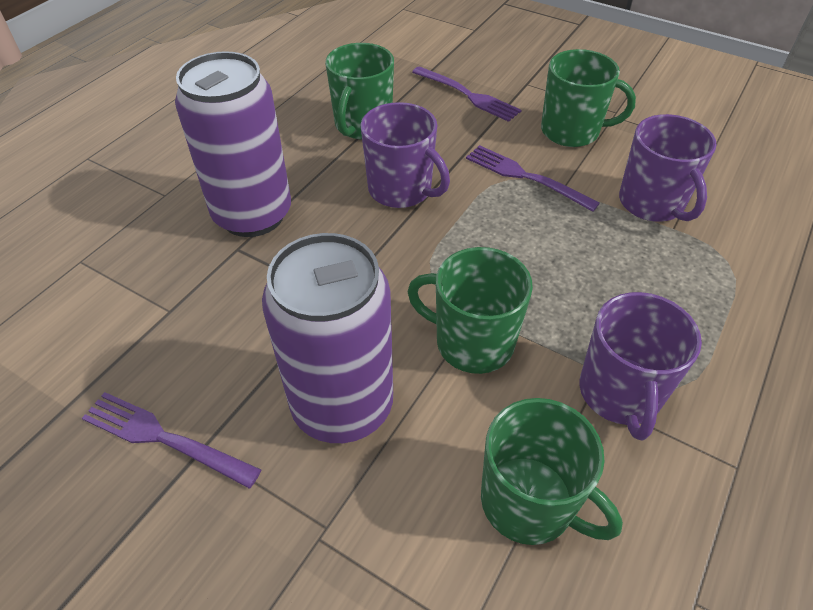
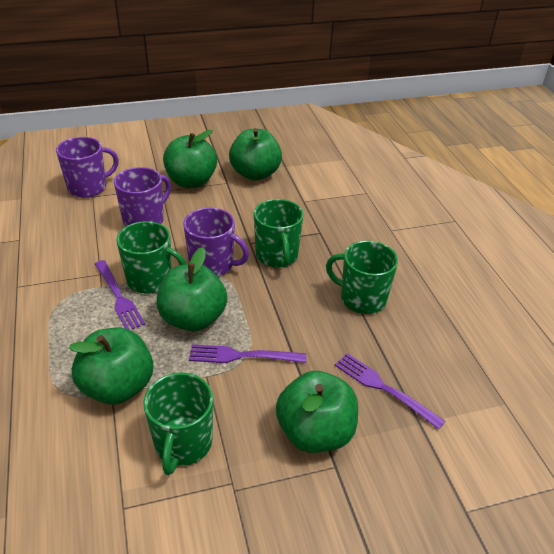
green apple: none = 0 -> [69,327,153,405] [156,247,227,331] [163,130,217,188] [229,128,282,181] [276,371,358,453] = 5
purple can: [175,51,291,237] [262,233,393,443] = 2 -> none = 0

